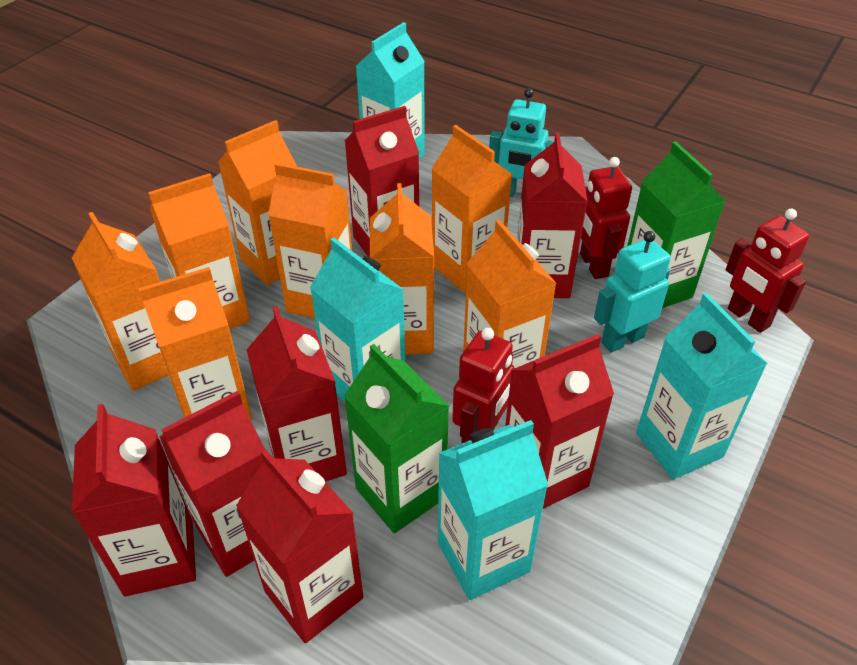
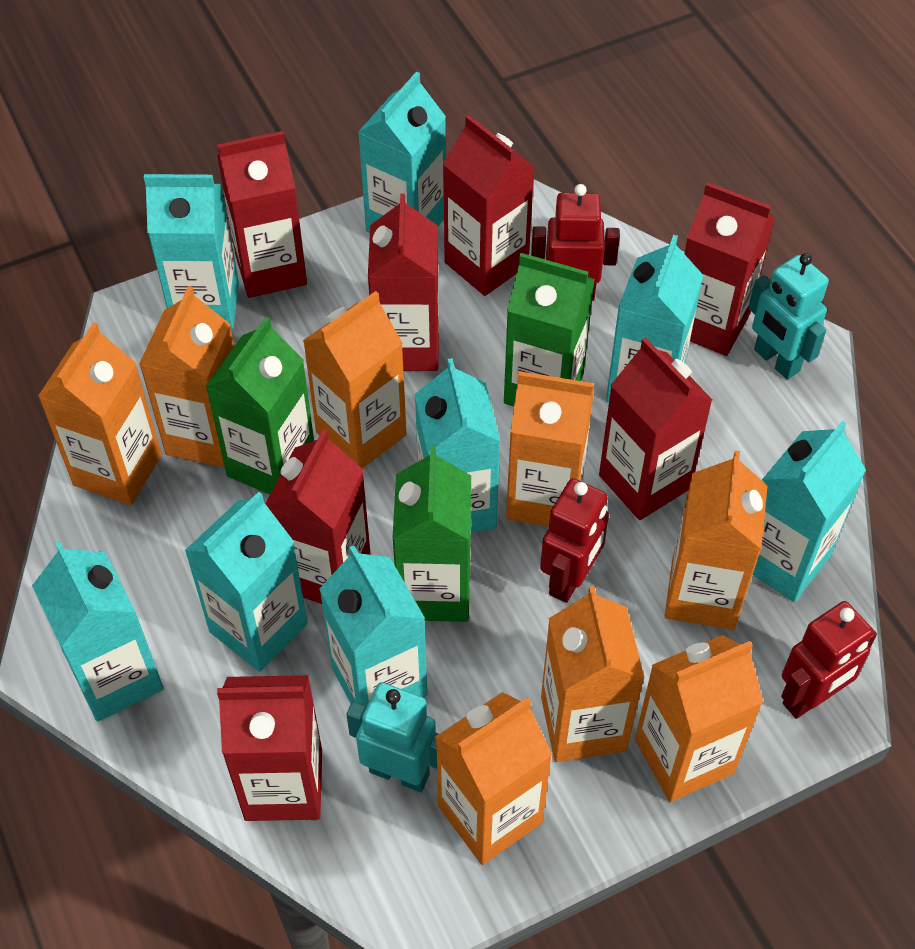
green carton: [344,344,449,533] [627,141,725,308] = 2 -> [205,317,314,495] [392,446,471,622] [504,253,595,407] = 3
turquoise carton: [310,237,406,403] [356,22,425,159] [438,420,548,600] [636,293,768,479] = 4 -> [32,541,164,721] [144,174,239,329] [185,492,307,672] [319,545,427,707] [358,72,446,233] [415,358,501,533] [606,235,703,402] [753,420,866,602] = 8

